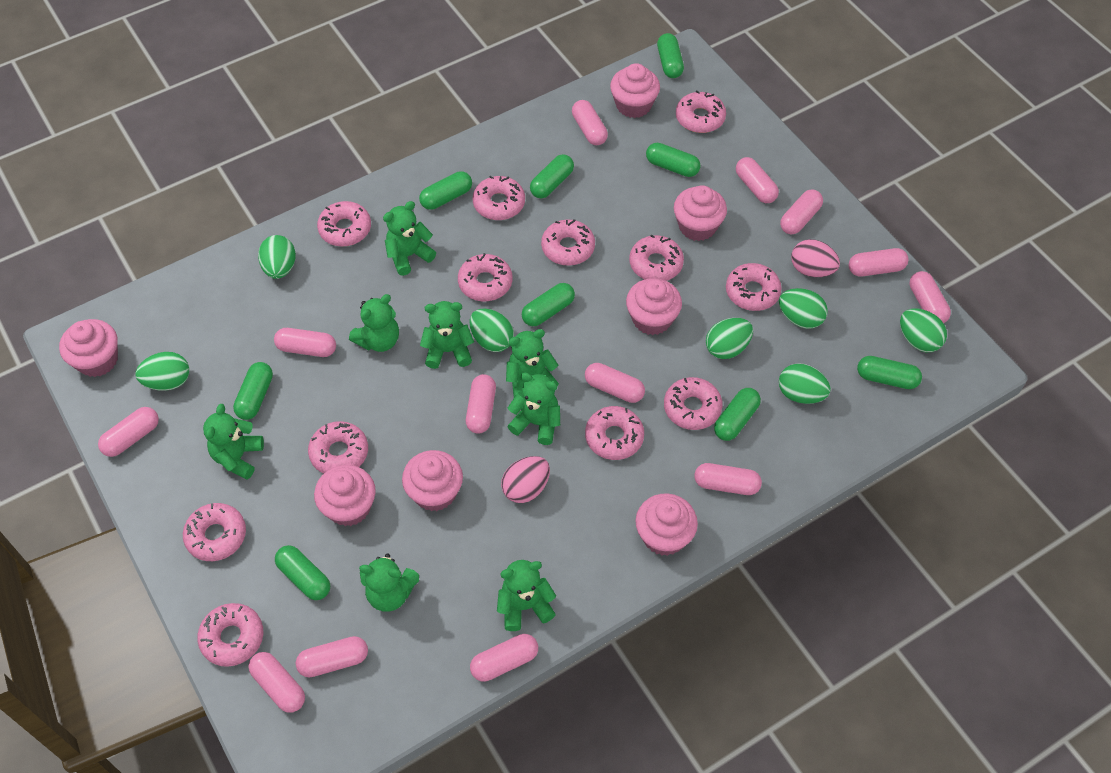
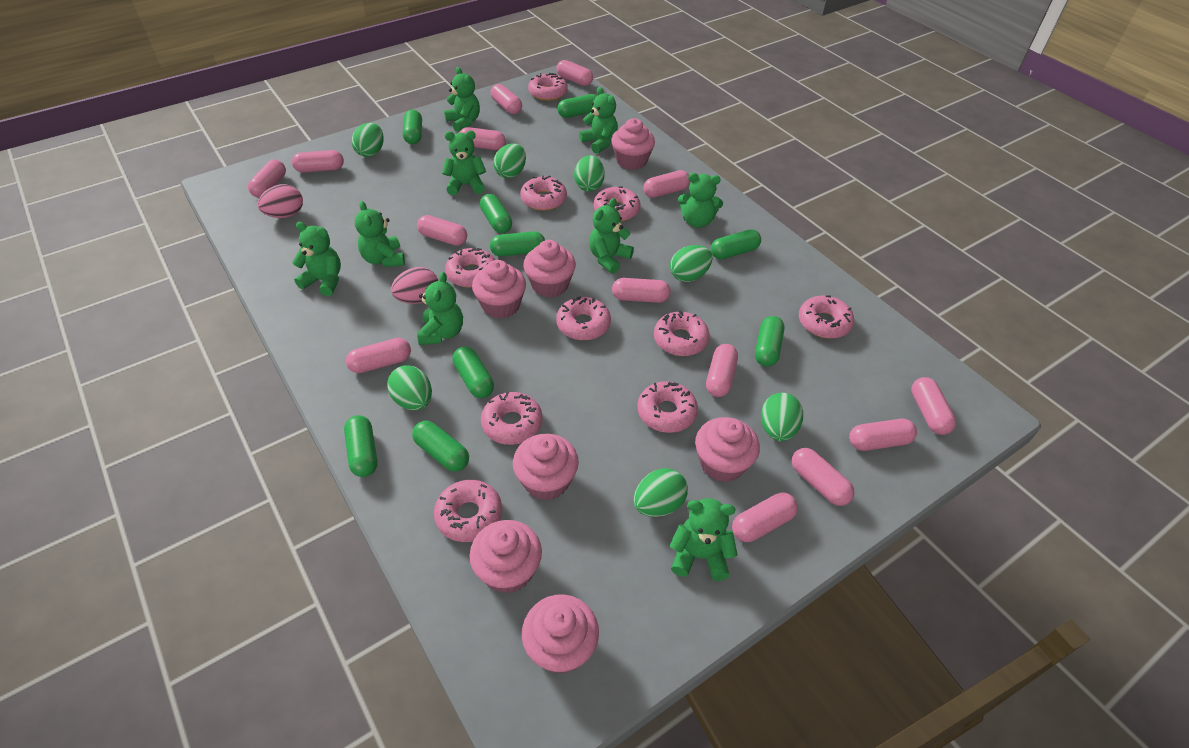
green teddy bear: [203,404,264,480] [349,294,399,352] [359,554,420,611] [383,201,436,276] [420,301,474,369] [497,560,556,631] [506,329,559,397] [507,373,560,445] = 8 -> [292,222,341,296] [355,201,405,267] [417,272,463,345] [442,130,486,195] [444,67,480,132] [579,87,618,154] [589,198,634,274] [670,498,738,581] [678,173,723,228] = 9
pink capsule: [98,407,159,457] [248,652,305,713] [274,328,336,357] [296,636,368,677] [466,374,496,433] [470,634,538,682] [572,100,608,145] [585,363,645,403] [694,463,762,495] [736,157,779,203] [780,189,823,235] [849,248,909,277] [910,271,951,323] = 13 -> [248,159,286,198] [292,150,344,173] [346,338,411,373] [417,215,467,246] [460,127,506,150] [490,84,522,114] [556,60,593,86] [612,278,671,303] [643,170,690,198] [706,344,738,397] [732,493,798,542] [792,448,854,506] [849,419,917,451] [911,377,956,435] = 14
pink donut: [183,503,246,561] [197,603,263,667] [308,421,368,474] [317,201,371,247] [458,253,512,301] [473,176,525,220] [541,219,595,266] [585,406,644,460] [629,234,684,281] [664,377,722,430] [676,91,726,133] [726,263,782,311] = 12 -> [434,480,502,542] [445,247,495,288] [481,391,543,445] [520,175,567,211] [528,73,568,101] [556,296,611,340] [594,186,640,221] [637,381,698,433] [654,311,710,356] [799,296,854,338] = 10

